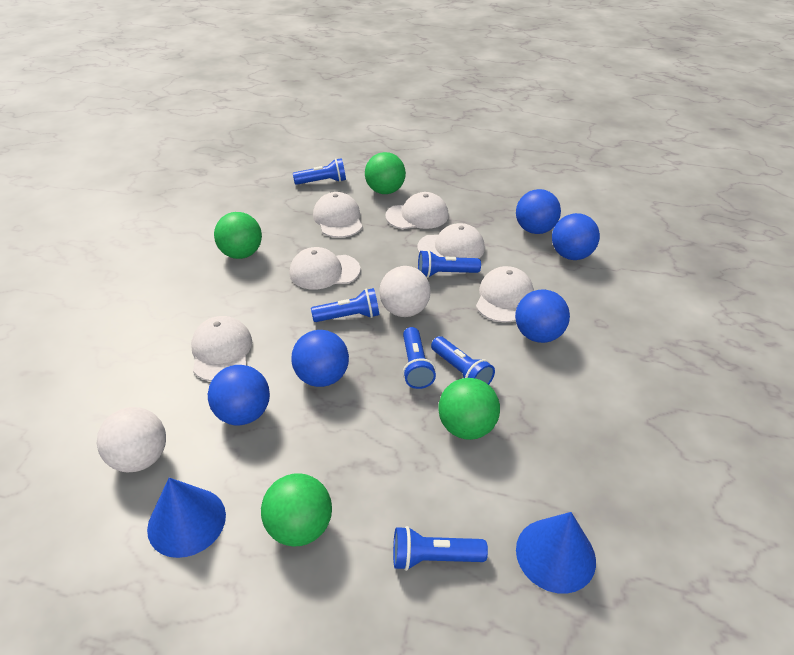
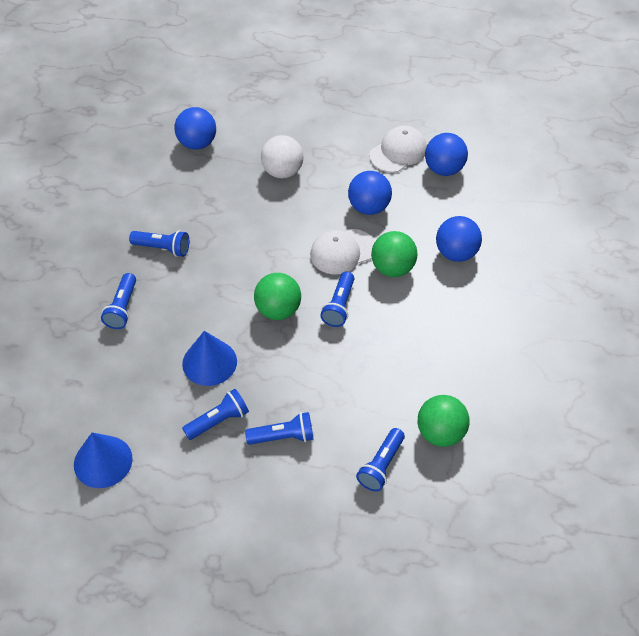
blue ball: [208,365,270,425] [291,330,349,387] [515,289,570,343] [516,189,561,234] [552,213,600,260] = 5 -> [175,107,216,150] [348,171,392,215] [425,133,468,176] [436,216,482,262] = 4
green ball: [214,212,262,259] [261,473,332,546] [365,152,406,194] [438,378,500,440] = 4 -> [254,273,301,320] [371,231,418,277] [418,395,470,447] = 3
white ball: [97,407,166,472] [379,266,431,317] = 2 -> [261,135,303,178] = 1
white cap: [191,316,252,381] [289,247,360,290] [313,192,363,238] [385,192,449,229] [417,223,485,258] [476,266,534,322] = 6 -> [310,229,375,274] [369,126,427,173] = 2

